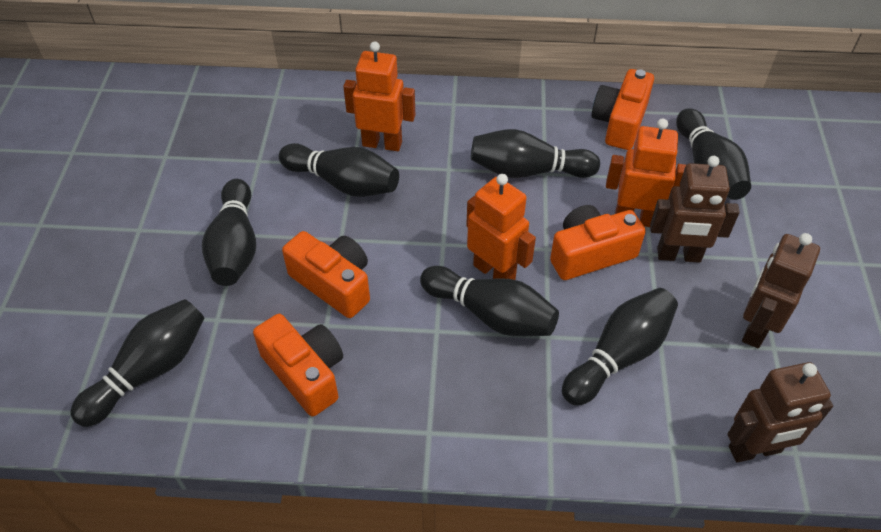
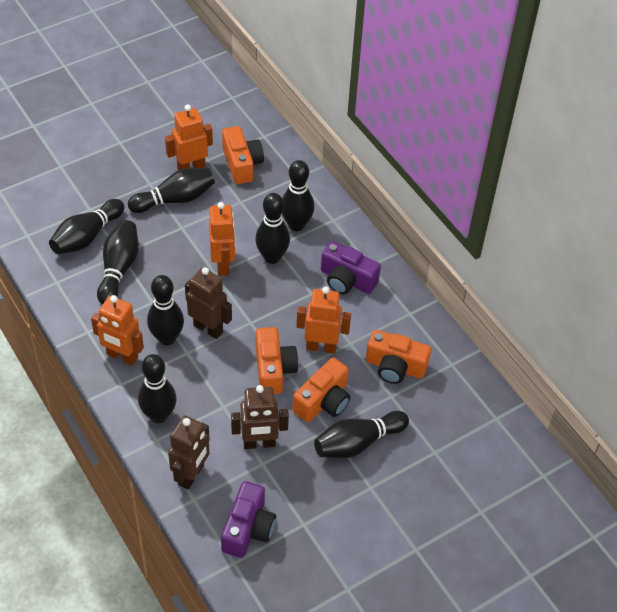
black bowling pin: [70,299,204,427] [202,179,256,286] [279,143,399,197] [420,266,559,336] [471,129,600,178] [562,288,678,406] [676,108,751,200] = 7 -> [49,199,124,254] [97,220,139,304] [128,168,215,213] [138,354,177,423] [147,275,184,345] [255,193,290,264] [282,160,314,231] [314,411,409,458] = 8
orange robot: [343,41,415,151] [466,174,536,280] [606,118,686,227] = 3 -> [91,295,144,365] [165,104,213,170] [209,202,235,276] [296,286,351,353] = 4
purple camera: none = 0 -> [221,481,276,558] [321,241,381,294] = 2

